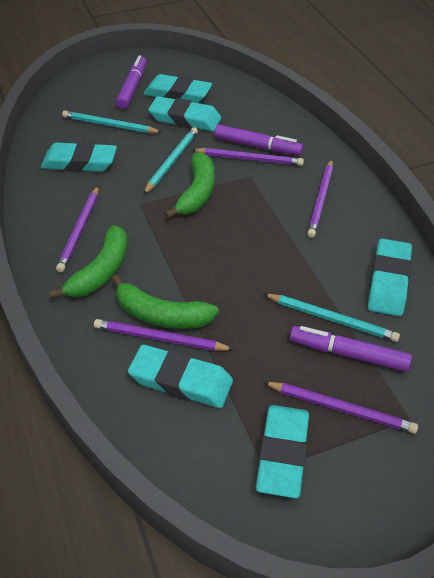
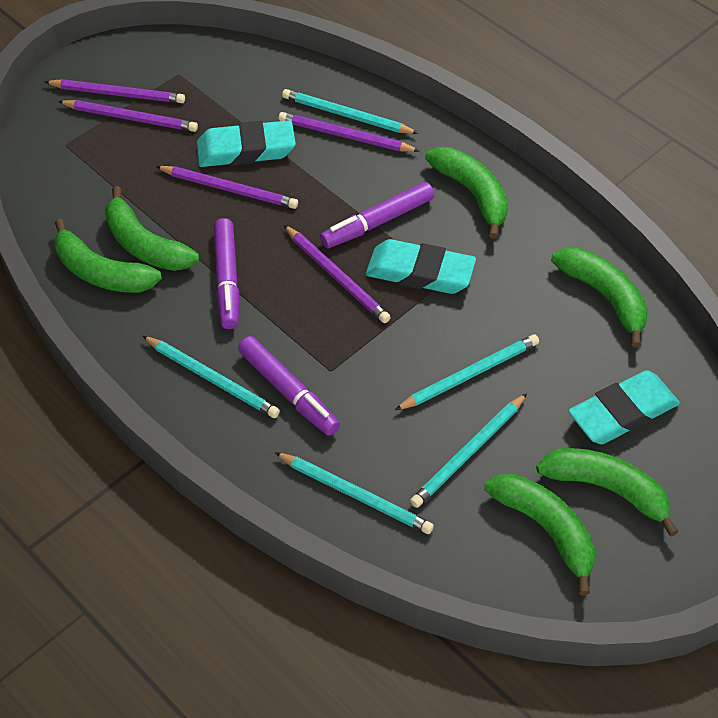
green banana: [49,225,128,299] [112,275,219,329] [165,152,215,219] = 3 -> [54,219,162,293] [105,186,199,271] [425,147,508,239] [484,474,595,595] [536,448,679,537] [551,248,648,348] = 6
turquoise eraser: [41,142,117,172] [128,345,233,408] [143,74,212,103] [148,96,221,131] [256,405,309,498] [368,238,412,316] = 6 -> [196,120,296,167] [366,239,476,294] [568,370,680,444] = 3
turquoise pencil: [62,111,161,133] [143,127,198,195] [264,294,400,342] = 3 -> [143,336,280,418] [274,452,434,534] [282,89,419,134] [395,334,539,410] [410,393,527,508] = 5

